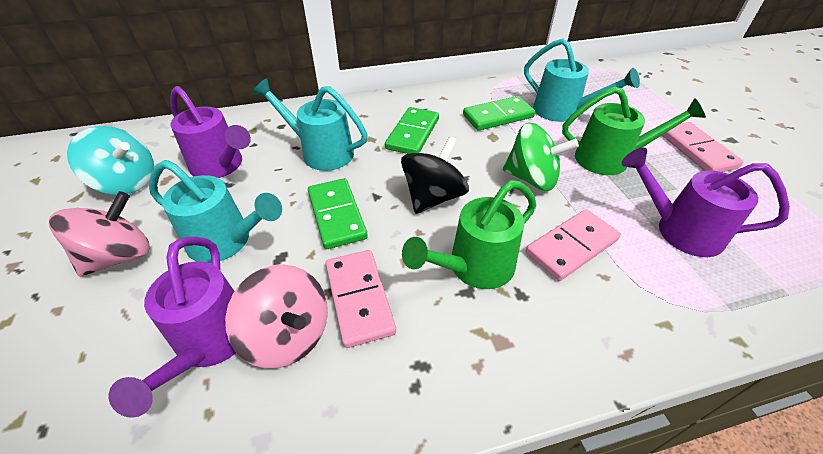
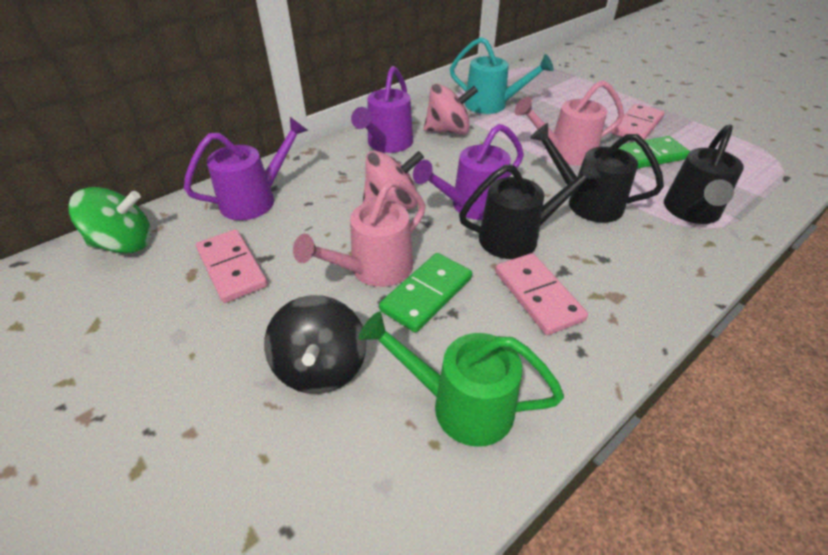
black watering can: none = 0 -> [459,159,602,259] [530,123,664,223] [664,124,744,224] = 3
green domino: [308,178,368,249] [385,107,439,154] [463,96,535,131] = 3 -> [379,253,472,333] [618,136,690,169] = 2
green watering can: [402,180,537,289] [562,87,706,175] = 2 -> [359,311,564,447] = 1
pink watering can: none = 0 -> [293,179,426,287] [515,80,624,166] = 2
turquoise spinning top: [67,126,154,195] = 1 -> none = 0
turquoise watering can: [149,160,282,263] [252,78,368,171] [524,38,640,122] = 3 -> [450,37,554,114] = 1

